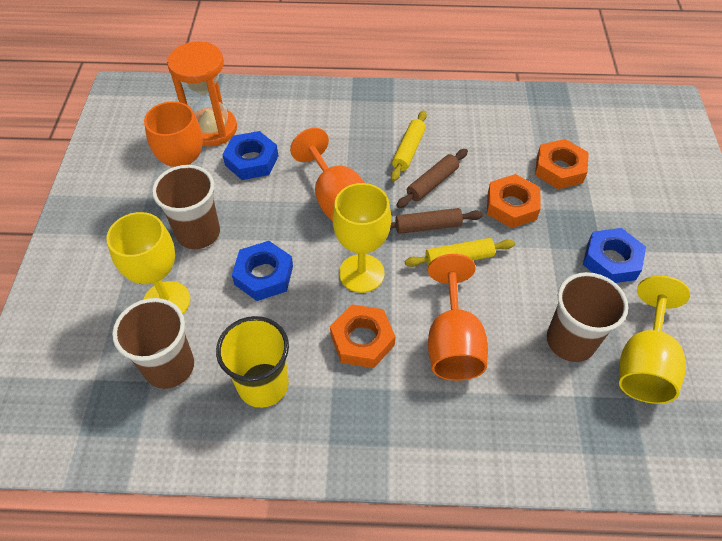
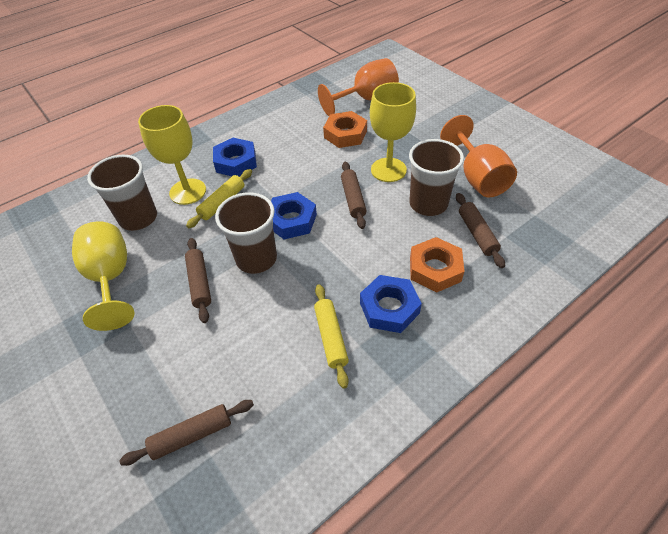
brown rolling pin: [390,208,483,234] [396,149,468,208] = 2 -> [119,400,254,466] [185,238,211,323] [341,162,367,229] [456,193,505,268] = 4
orange goblet: [144,101,214,194] [290,128,365,222] [428,254,488,381] = 3 -> [318,58,399,116] [440,115,517,197] = 2
orange hourglass: [167,41,237,146] = 1 -> none = 0
orange nut: [330,304,396,368] [487,174,541,228] [535,139,589,189] = 3 -> [323,111,367,148] [410,237,465,293] = 2
yellow cup: [216,316,289,408] = 1 -> none = 0

